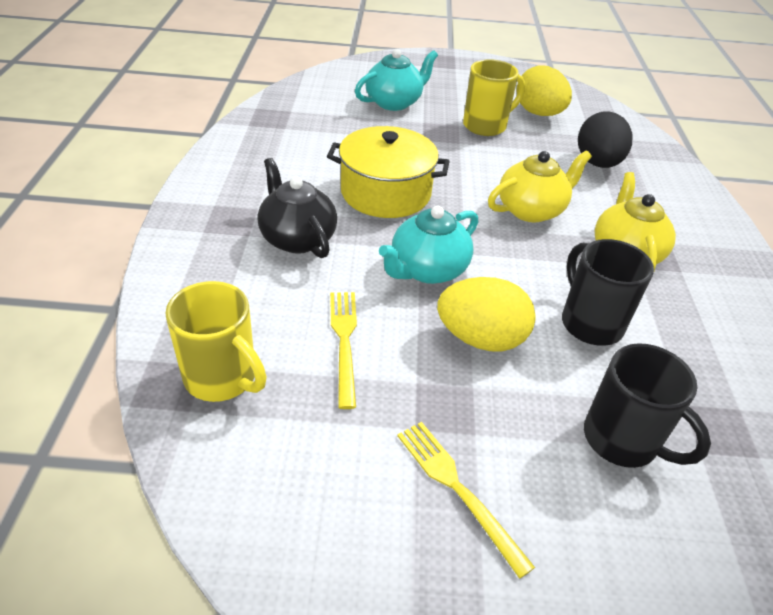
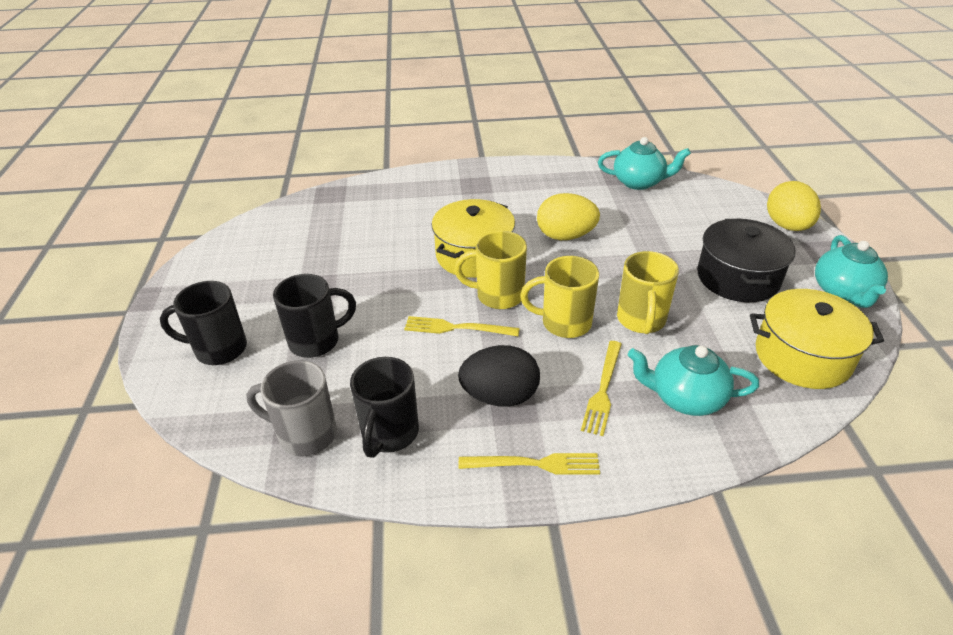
black mug: [562,239,654,346] [584,343,711,468] = 2 -> [160,281,247,365] [273,274,356,358] [350,357,419,458] = 3
black pot: none = 0 -> [697,219,796,302] = 1
black teapot: [258,158,337,258] = 1 -> none = 0
grey mug: none = 0 -> [246,360,337,457] = 1
turquoise teapot: [355,49,438,111] [379,206,478,284] = 2 -> [598,137,691,190] [628,345,759,416] [815,235,888,308] = 3
yellow fork: [330,292,357,409] [397,422,535,579] = 2 -> [404,316,520,336] [459,453,600,475] [581,341,622,436] = 3
yellow mug: [165,281,267,402] [463,59,525,136] = 2 -> [454,231,527,309] [520,256,599,338] [617,251,679,334] = 3
yellow pot: [327,126,450,218] = 1 -> [431,199,515,278] [750,289,884,389] = 2
yellow teapot: [488,151,592,222] [595,172,676,271] = 2 -> none = 0

